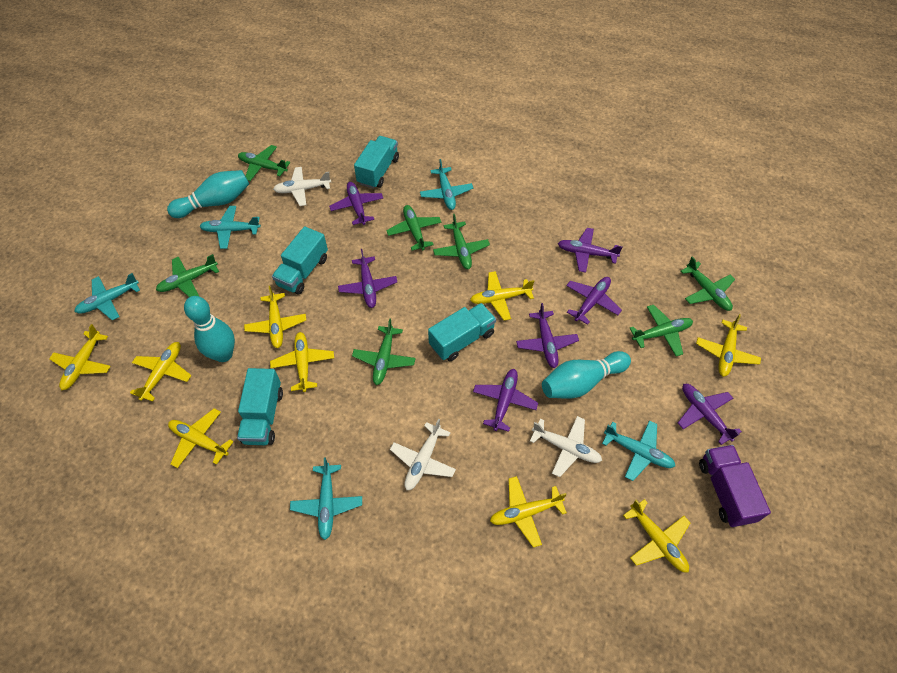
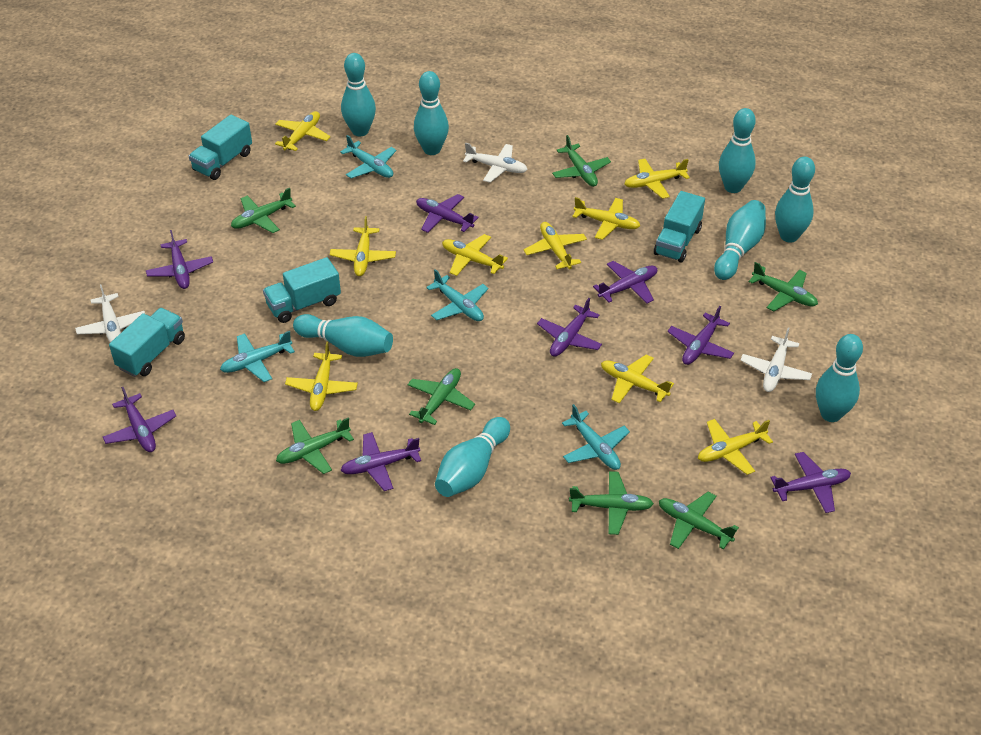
purple plane: [329,182,383,225] [338,249,397,308] [473,369,538,432] [516,303,579,368] [558,228,623,273] [566,277,622,325] [678,384,742,445] = 7 -> [103,387,176,452] [146,230,213,289] [340,432,421,491] [416,194,479,233] [537,298,602,357] [593,261,657,303] [667,306,734,365] [770,452,851,513] = 8
purple truck: [699,445,771,527] = 1 -> none = 0
turquoise bowling pin: [167,170,249,218] [184,296,235,362] [542,351,631,399] = 3 -> [293,314,393,357] [341,53,376,137] [414,71,449,155] [435,417,510,497] [714,200,766,280] [719,108,756,193] [775,157,815,243] [816,334,863,422] = 8
turquoise plane: [74,273,140,320] [199,206,261,249] [290,457,362,540] [420,159,473,210] [602,420,675,481] = 5 -> [220,331,295,382] [340,135,397,178] [426,269,489,321] [562,404,630,470] = 4

